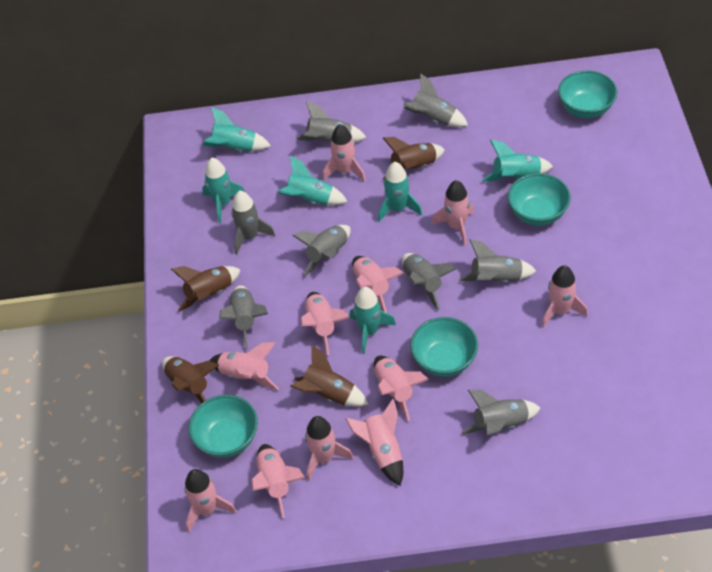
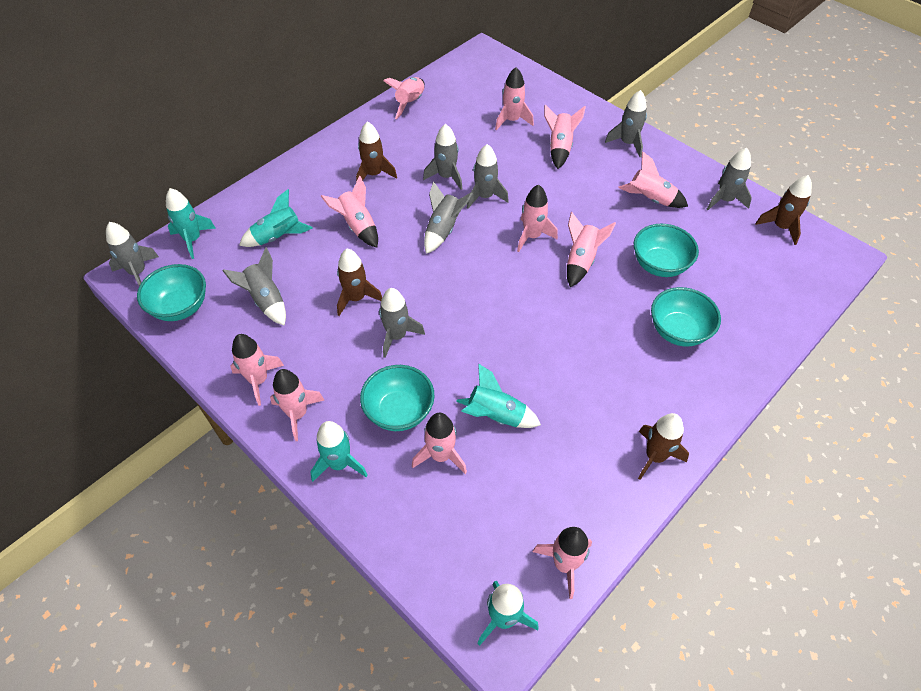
turquoise rocket: [202,107,271,151] [202,158,245,223] [277,156,348,205] [350,287,396,354] [378,162,422,222] [482,140,553,182] = 6 -> [166,188,215,259] [239,189,313,247] [310,421,368,482] [456,363,541,428] [477,581,539,646] = 5

